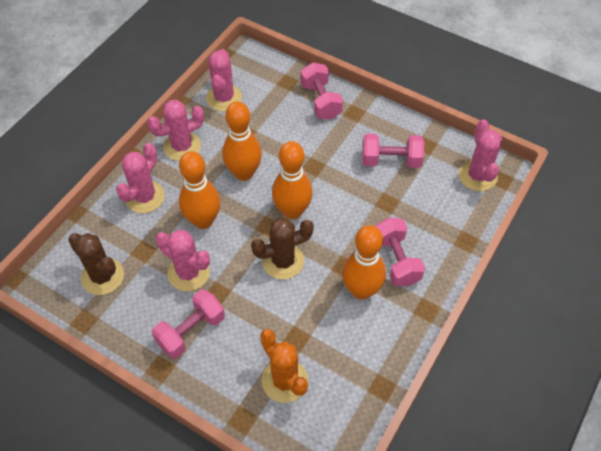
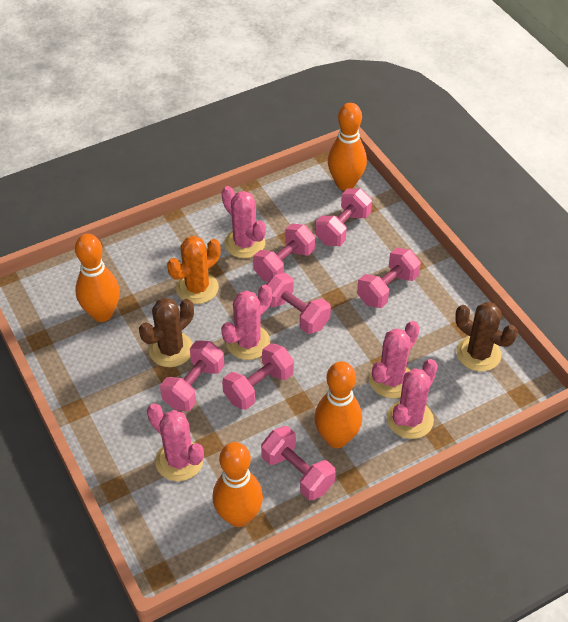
pink dumbbell: [152,289,225,359] [301,62,343,120] [362,134,424,168] [375,218,425,286] = 4 -> [160,341,225,411] [222,343,294,410] [253,223,315,282] [261,426,336,500] [266,273,331,334] [315,188,372,246] [357,248,421,308] = 7

